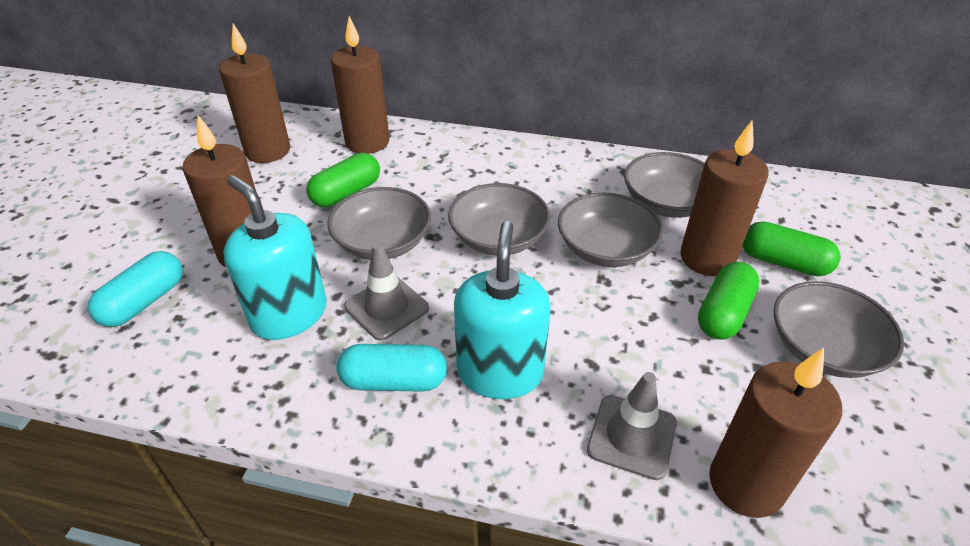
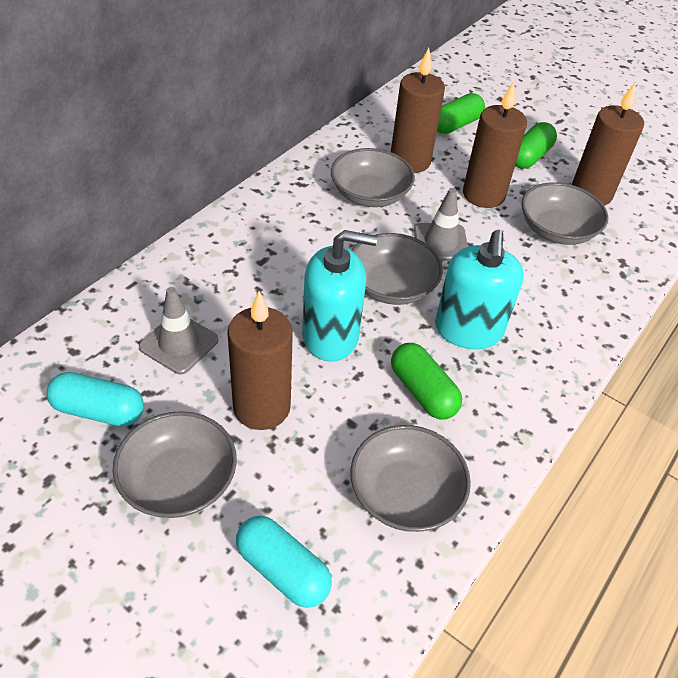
brown candle: [182,115,257,267] [219,24,290,163] [331,16,389,154] [680,121,769,276] [709,348,842,518] = 5 -> [227,291,293,430] [391,48,445,173] [463,81,527,208] [572,82,644,206] = 4

